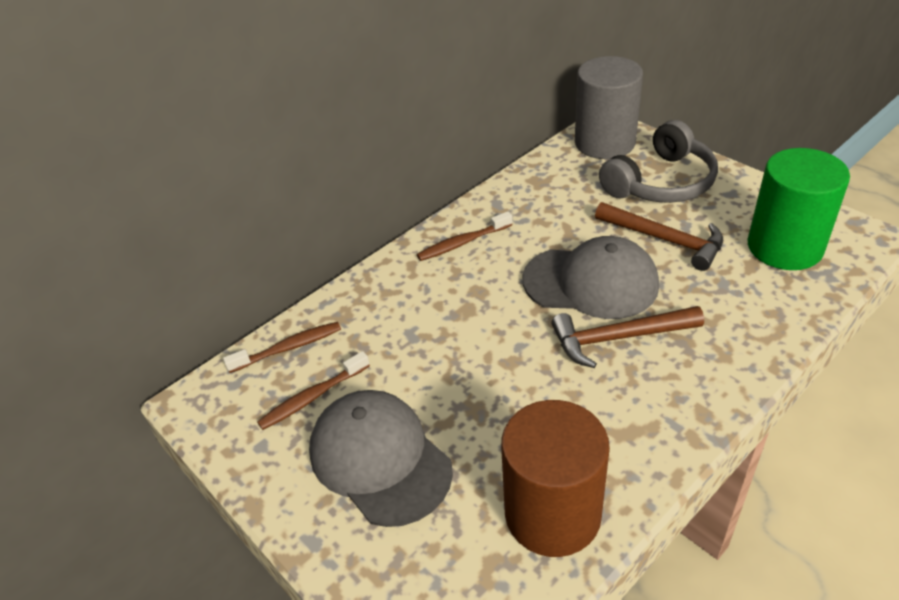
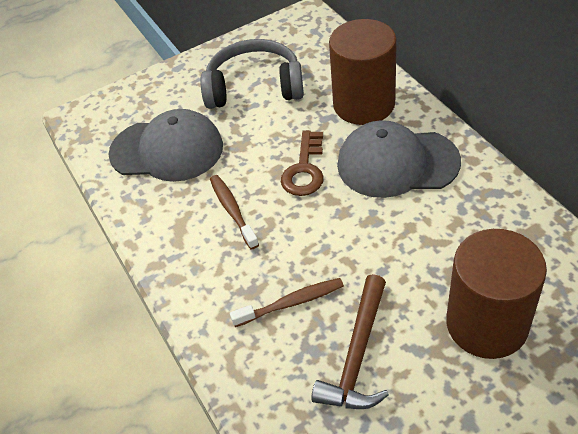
brown cylinder: [501,400,610,557] = 1 -> [329,19,397,125] [446,229,547,359] = 2
brown hammer: [551,306,704,368] [595,202,723,271] = 2 -> [311,274,389,409] = 1
brown key: none = 0 -> [281,130,324,196] = 1
brown toothbrush: [223,322,341,373] [257,351,370,430] [417,211,513,261] = 3 -> [210,175,259,250] [230,278,344,327] = 2
green cylinder: [747,148,850,270] = 1 -> none = 0
grey cylinder: [575,56,643,159] = 1 -> none = 0

